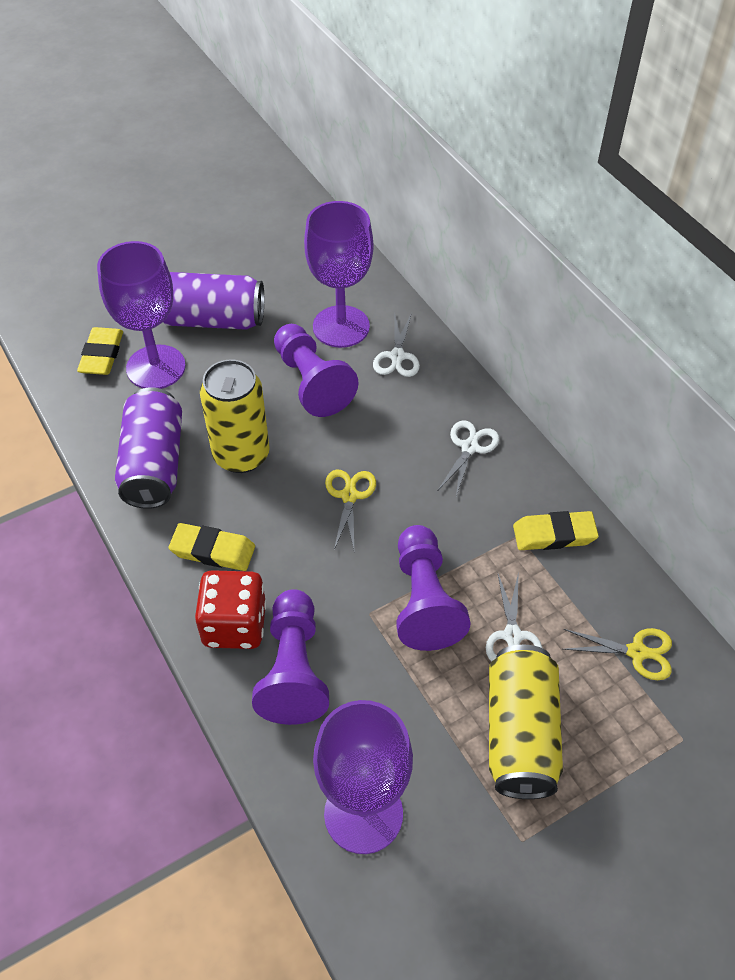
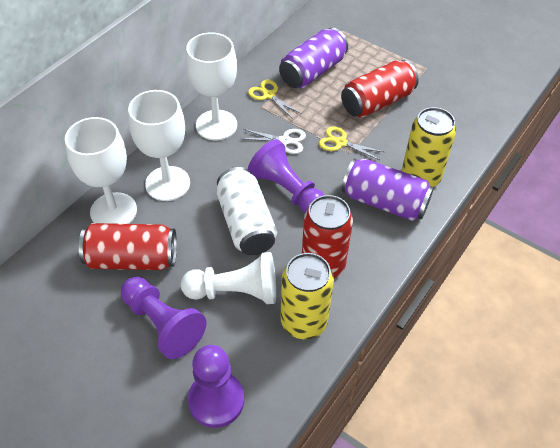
purple goblet: [97,241,186,389] [304,201,373,348] [313,700,413,854] = 3 -> none = 0
red can: none = 0 -> [79,223,177,270] [302,195,353,278] [341,60,419,118] = 3
red dice: [195,570,267,649] = 1 -> none = 0
white can: none = 0 -> [216,167,277,255] = 1
white goblet: none = 0 -> [65,117,137,224] [128,90,190,201] [186,32,237,140] = 3
white pawn: none = 0 -> [181,252,276,304] = 1
white scissors: [373,313,420,377] [438,420,499,496] [486,571,542,662] = 3 -> [242,129,306,154] = 1
yellow eraser: [77,327,123,375] [168,523,255,571] [513,511,599,550] = 3 -> none = 0

